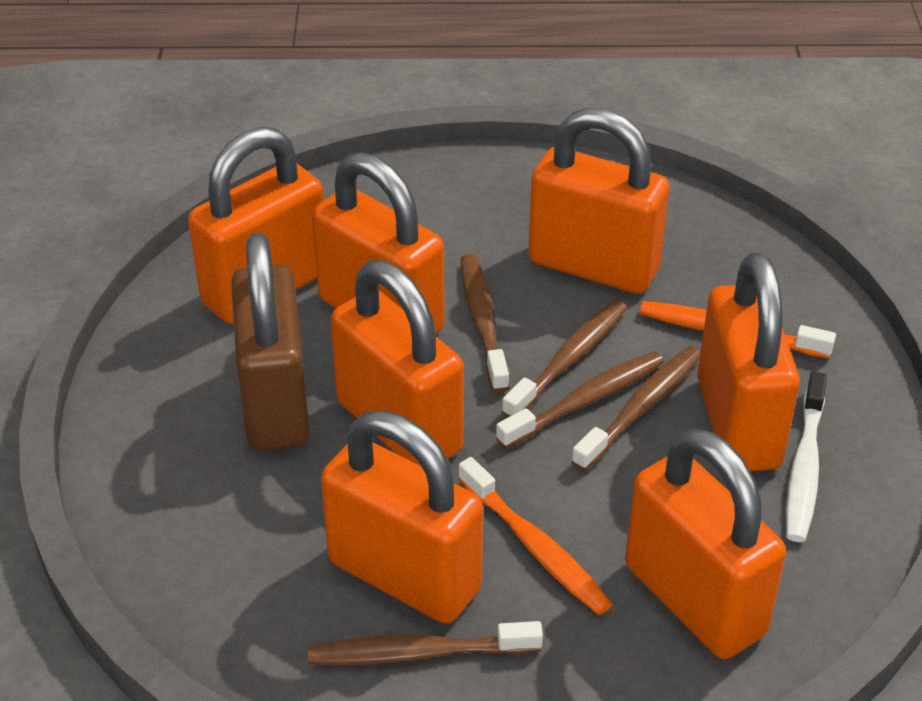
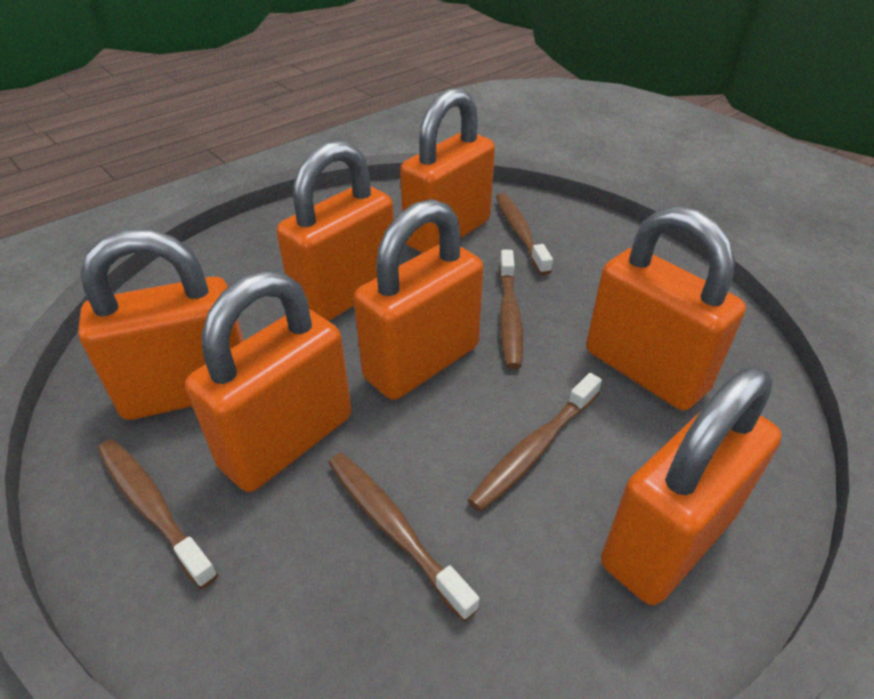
brown padlock: [231,233,310,451] = 1 -> none = 0
orange toothbrush: [458,457,612,615] [640,301,836,359] = 2 -> none = 0
white toothbrush: [786,372,827,542] = 1 -> none = 0

